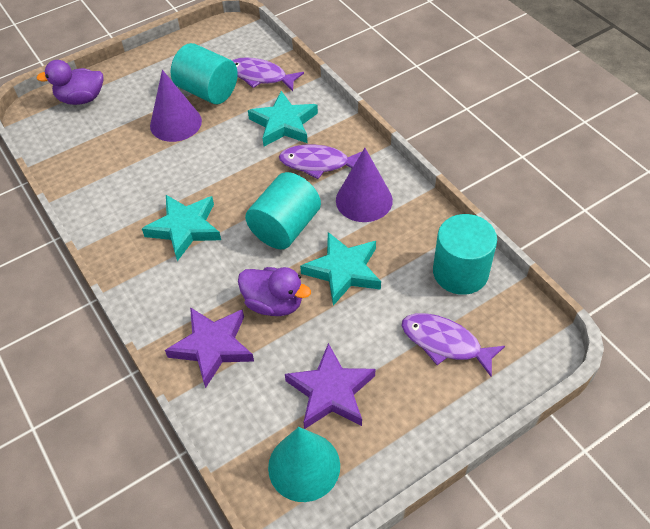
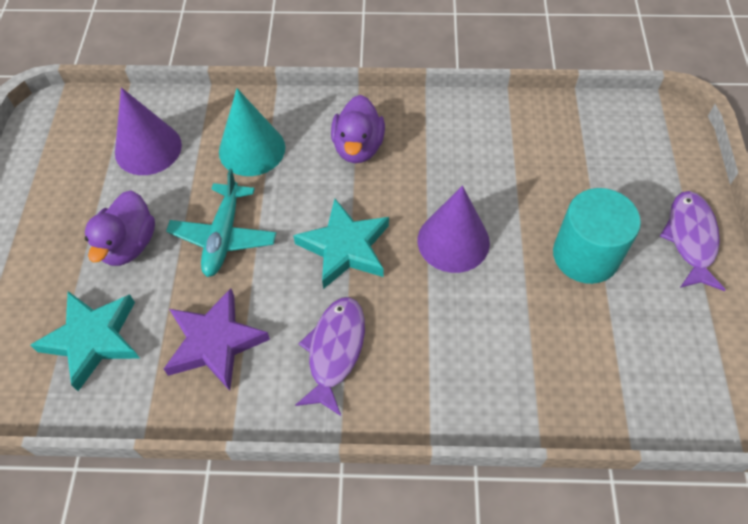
purple fish: [232,57,304,91] [279,145,362,179] [402,313,505,377] = 3 -> [295,297,365,416] [660,191,725,291] = 2
purple star: [165,307,254,388] [285,343,375,429] = 2 -> [164,288,270,391] = 1
turquoise cylinder: [171,43,238,104] [245,172,321,249] [433,214,497,295] = 3 -> [553,188,641,284] = 1
turquoise plane: none = 0 -> [166,168,276,277] = 1
turquoise star: [142,195,221,261] [248,91,318,147] [300,232,381,306] = 3 -> [31,291,139,391] [293,199,389,289] = 2

